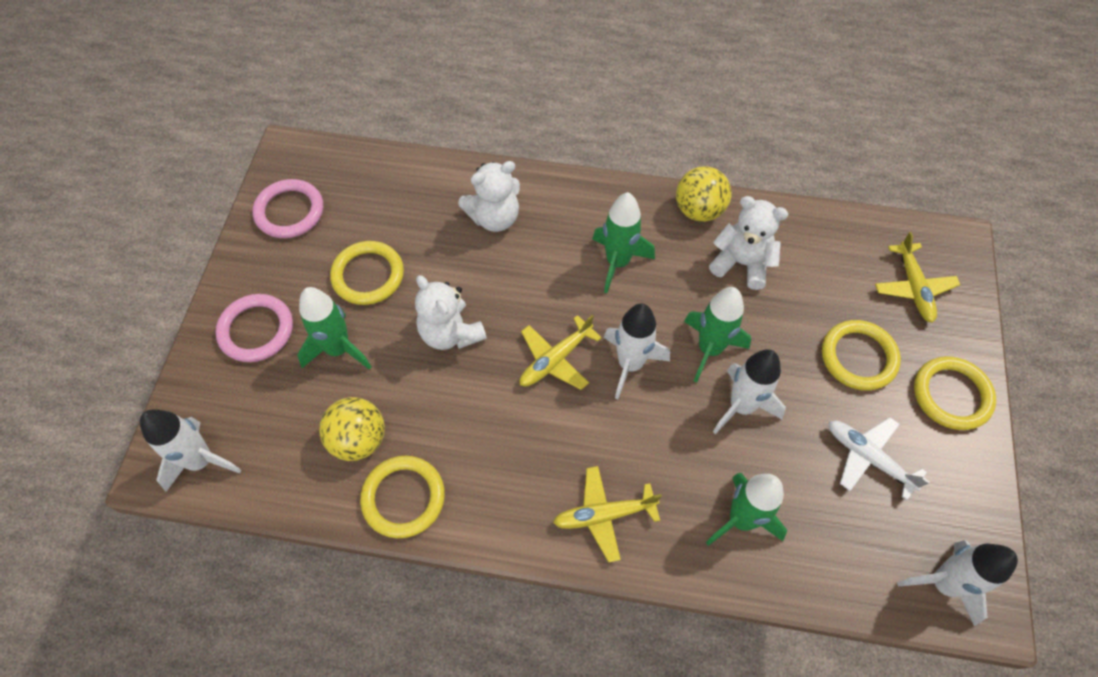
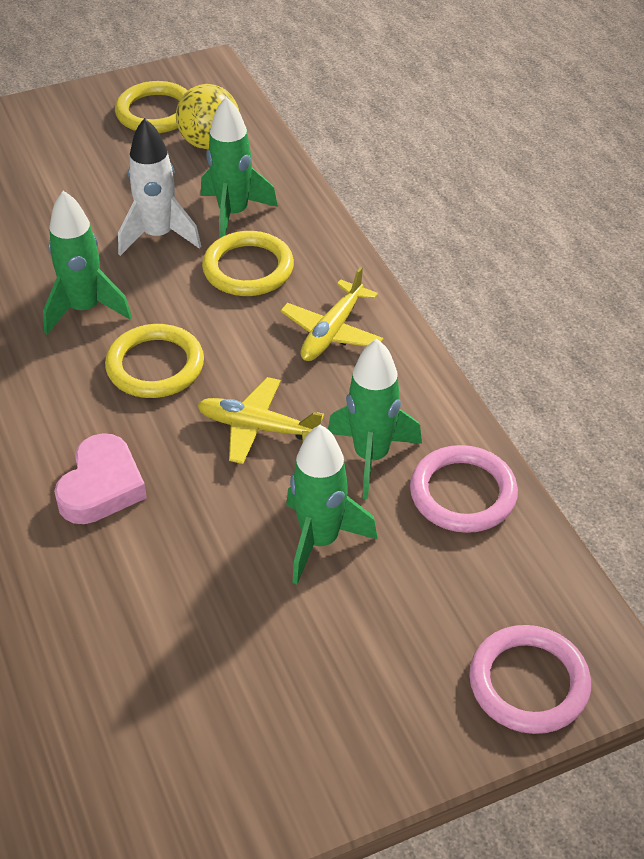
pink heart: none = 0 -> [54,433,147,524] = 1
white plane: [829,417,929,500] = 1 -> none = 0
white rocket: [140,409,241,492] [604,303,670,399] [713,349,786,434] [897,540,1018,626] = 4 -> [118,118,201,256] = 1
white teddy bear: [415,275,487,350] [458,161,520,232] [709,196,788,290] = 3 -> none = 0
yellow ball: [319,397,385,461] [676,166,732,222] = 2 -> [176,84,239,149] = 1
yellow plane: [520,315,602,390] [553,466,662,563] [875,232,960,323] = 3 -> [198,377,324,464] [281,267,383,361] = 2
yellow ring: [330,241,404,305] [360,456,445,538] [822,320,901,391] [914,356,996,430] = 4 -> [105,324,204,398] [115,81,188,133] [202,231,294,296] = 3

